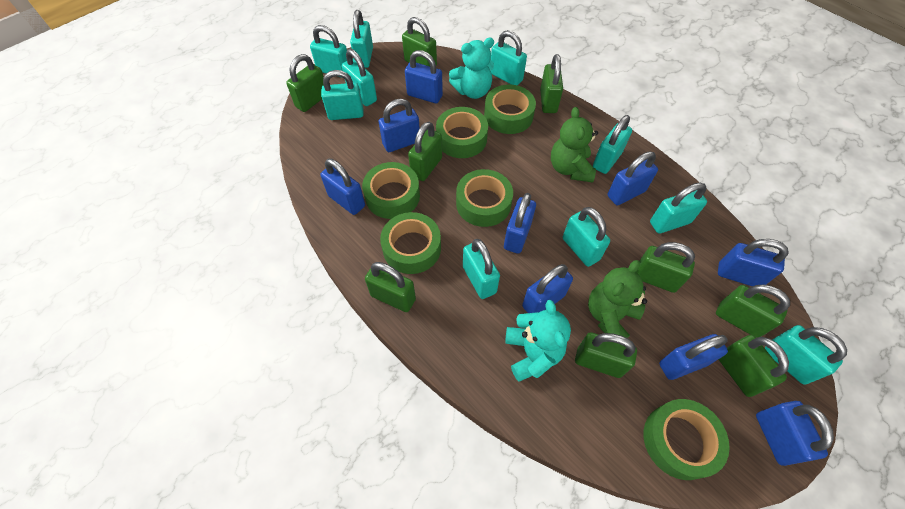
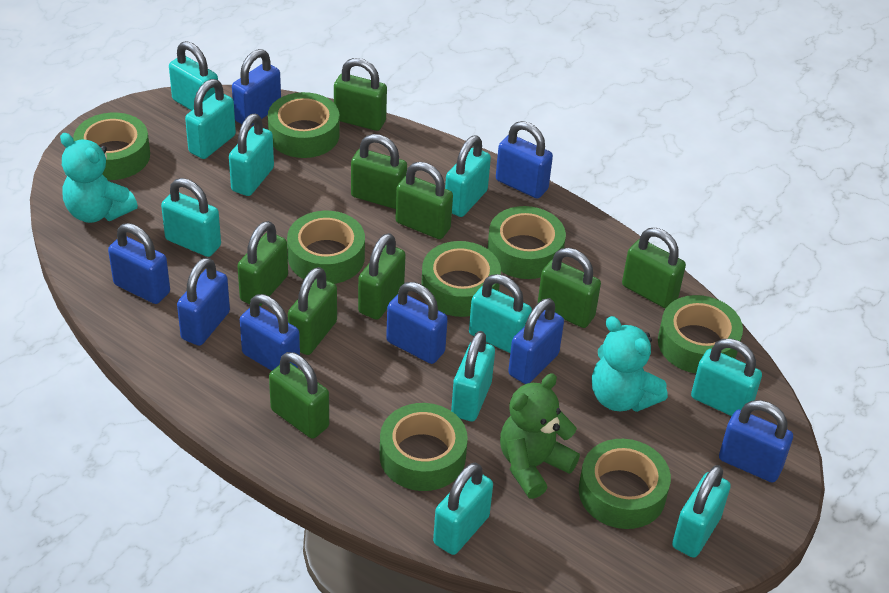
blue padlock: [320,159,365,215] [379,99,420,152] [405,50,443,103] [504,193,536,254] [522,264,573,313] [608,152,658,205] [659,334,728,380] [718,239,789,287] [756,401,834,466] = 9 -> [108,223,170,304] [177,257,230,346] [232,49,281,126] [240,294,300,371] [386,282,448,364] [496,121,553,199] [508,298,564,384] [719,400,793,483] = 8
green tape: [362,162,420,219] [380,212,441,274] [436,107,488,158] [456,169,513,227] [484,85,536,134] [643,399,730,480] = 6 -> [73,113,150,180] [268,92,340,158] [287,211,365,284] [380,403,468,491] [421,241,501,317] [487,206,566,279] [579,439,671,529] [658,295,743,373] = 8
green teddy bear: [551,107,598,182] [588,260,647,338] = 2 -> [500,373,580,499] = 1

